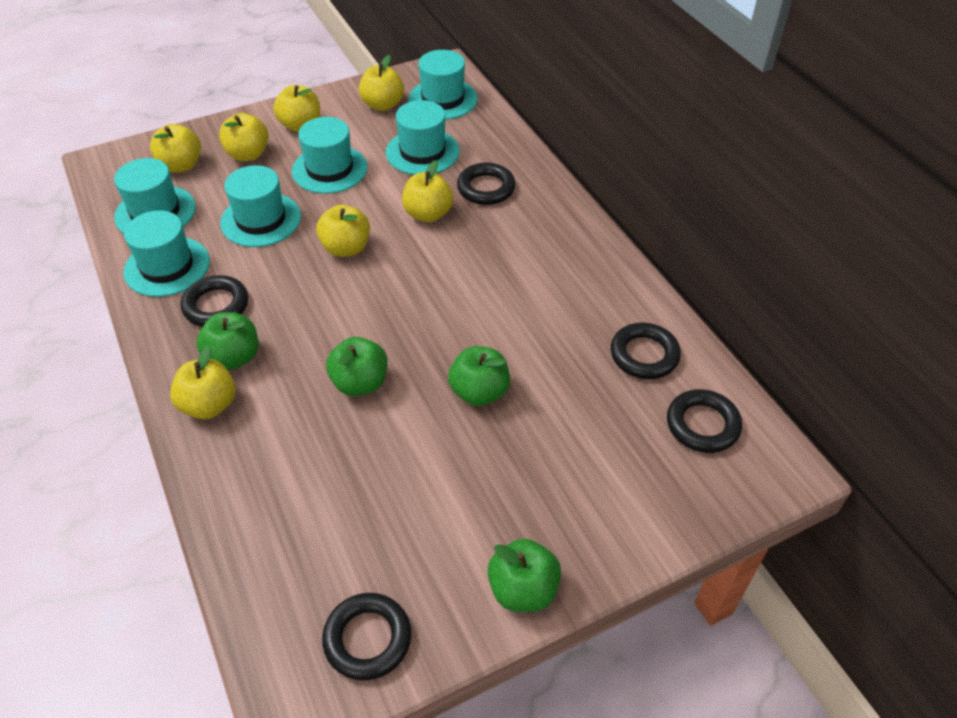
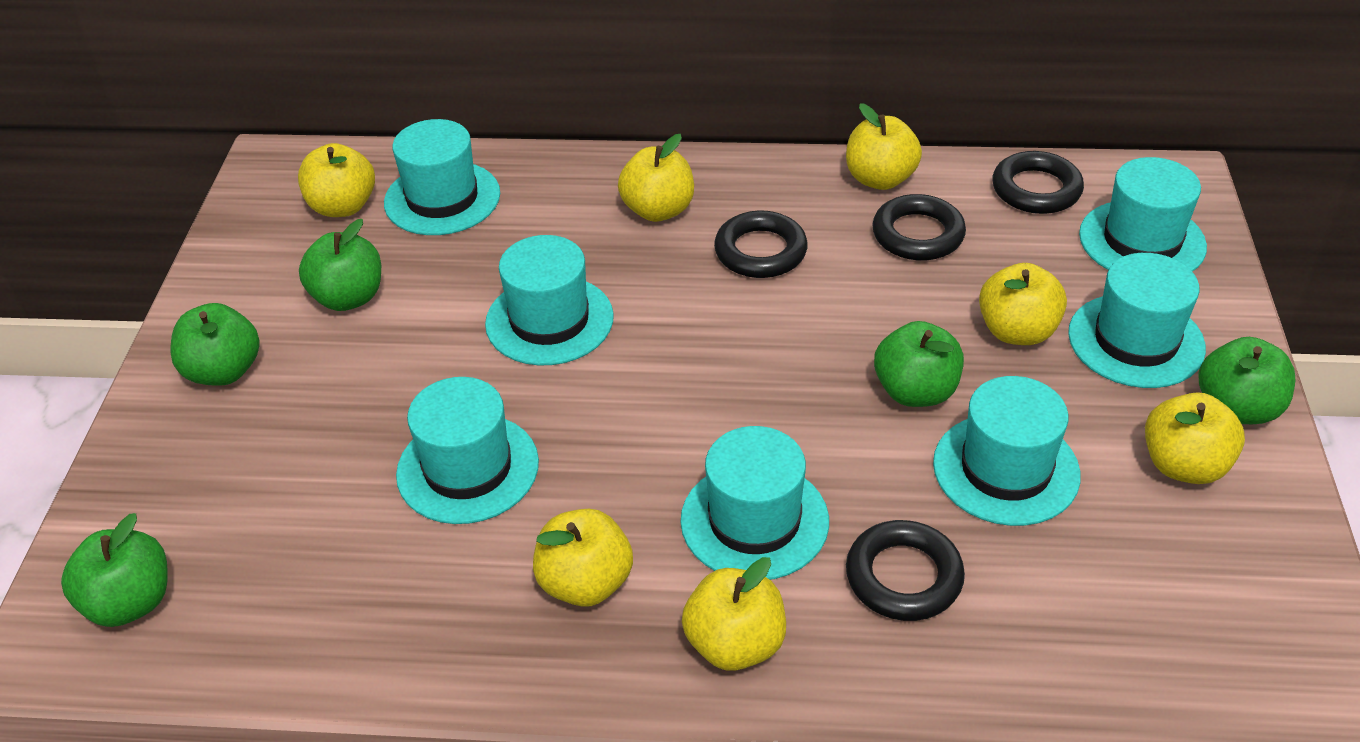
black ring: [181,275,248,327] [322,593,411,681] [457,162,515,205] [611,322,681,379] [667,389,742,453] = 5 -> [714,210,808,278] [846,520,965,621] [872,194,966,261] [993,151,1084,214] = 4
green apple: [197,312,258,370] [326,337,388,396] [448,346,510,406] [488,539,561,612] = 4 -> [61,513,168,627] [170,303,260,386] [299,219,381,311] [874,321,964,407] [1198,337,1295,424] = 5
turquoise hat: [114,158,196,233] [123,210,210,297] [220,165,301,247] [292,117,368,194] [386,100,460,175] [408,50,478,120] = 6 -> [384,119,500,235] [396,377,539,524] [485,235,614,365] [680,426,829,580] [933,376,1081,526] [1068,253,1206,388] [1079,157,1207,272] = 7

